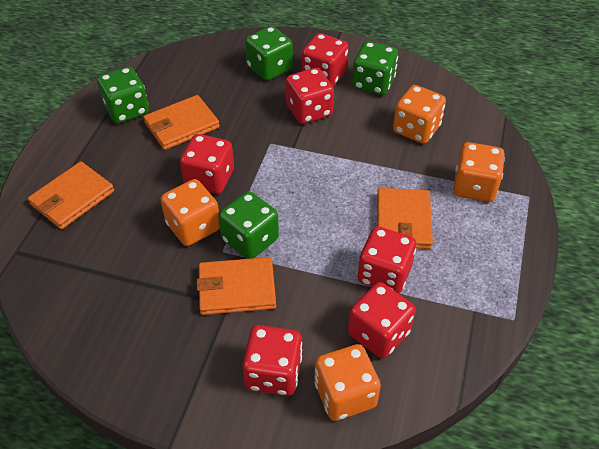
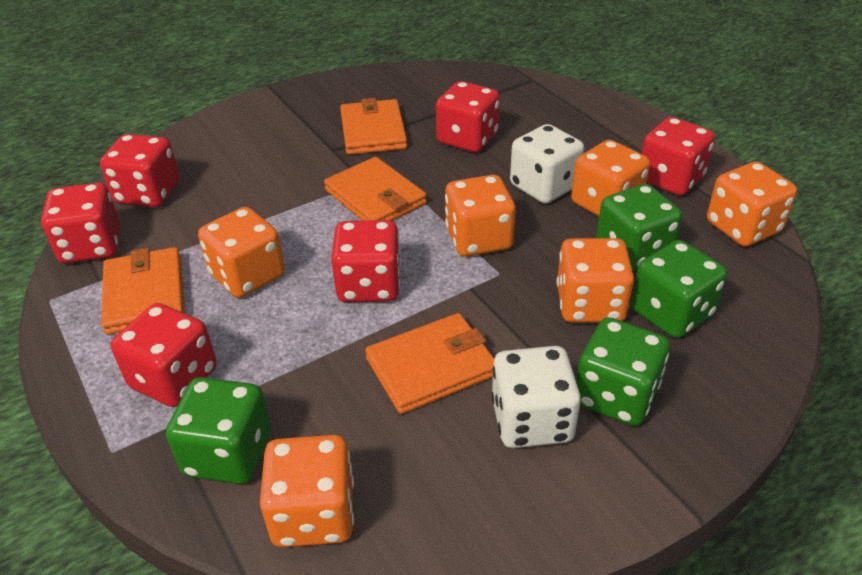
orange dice: [161,179,220,246] [314,344,381,421] [393,85,446,144] [453,142,505,202] = 4 -> [198,207,285,298] [260,435,354,547] [445,175,516,257] [557,238,634,323] [571,140,650,216] [707,162,797,247] = 6
white dice: none = 0 -> [491,346,581,448] [510,124,584,204] = 2

